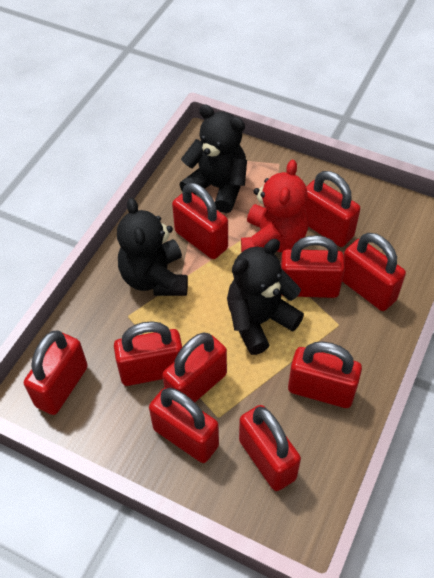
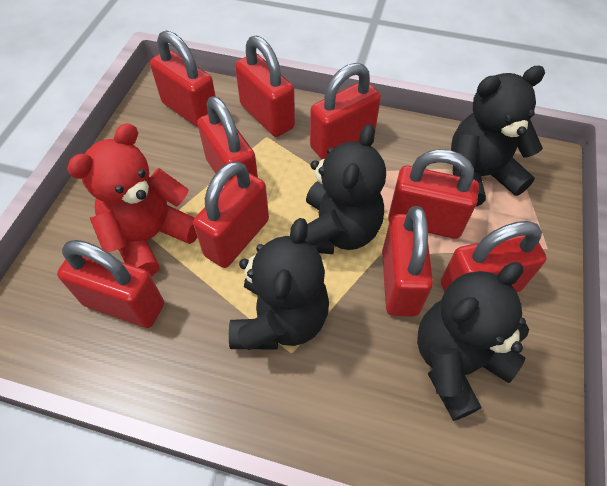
black teddy bear: [117,198,188,296] [179,104,247,213] [227,239,304,355] = 3 -> [229,218,329,350] [305,124,386,254] [417,262,529,421] [451,66,545,206] = 4
red padlock: [24,331,88,415] [114,321,182,386] [149,388,219,463] [162,333,227,402] [172,183,228,259] [239,405,301,491] [281,235,345,298] [288,342,362,408] [304,171,360,247] [342,233,406,311] = 10 -> [57,240,164,328] [150,31,216,128] [193,161,269,268] [197,96,258,187] [235,36,295,137] [310,63,381,159] [382,206,433,317] [388,149,479,239] [441,221,547,292] = 9

